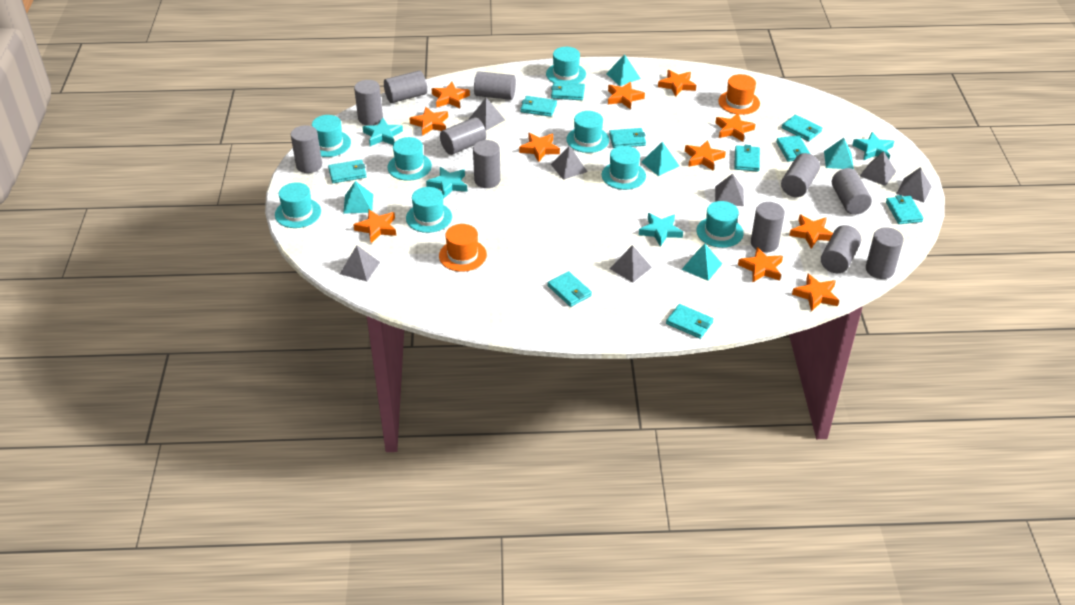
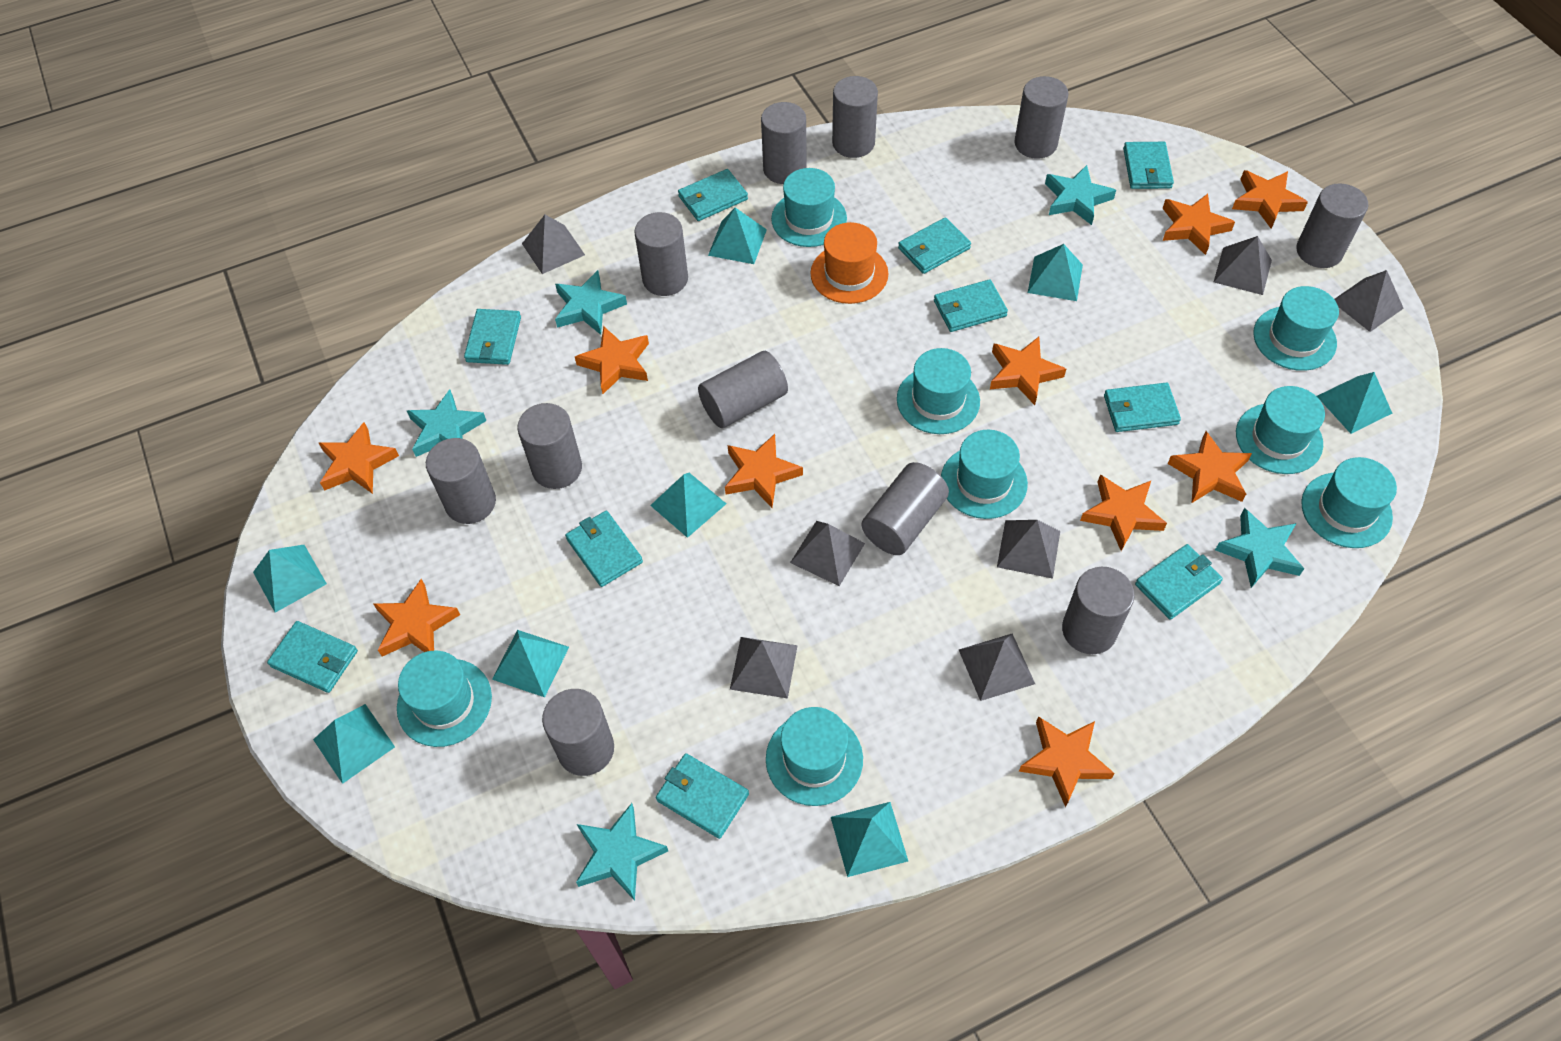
orange hat: [439,224,487,272] [718,74,760,115] = 2 -> [810,222,889,304] = 1
orange star: [353,210,396,243] [409,107,448,136] [432,82,470,108] [519,133,560,162] [608,82,645,109] [658,70,696,97] [685,140,726,171] [715,113,755,142] [738,247,783,283] [789,215,833,249] [792,274,839,311] = 11 -> [319,422,399,494] [373,579,460,656] [575,326,649,394] [725,434,803,508] [990,337,1066,405] [1019,716,1115,807] [1080,475,1167,551] [1162,194,1235,255] [1168,431,1252,503] [1232,170,1308,229] = 10
turquoise pyramid: [343,181,373,214] [606,54,641,86] [642,142,679,176] [682,244,722,281] [824,138,854,169] = 5 -> [253,545,327,613] [313,704,395,784] [492,630,569,697] [650,473,726,538] [708,208,767,264] [831,802,908,877] [1028,244,1083,301] [1317,372,1392,434] = 8
turquoise star: [363,118,403,146] [426,167,468,199] [639,213,683,247] [852,132,894,160] = 4 -> [407,389,487,457] [555,270,627,335] [576,803,668,901] [1045,165,1116,225] [1215,508,1304,588] = 5

